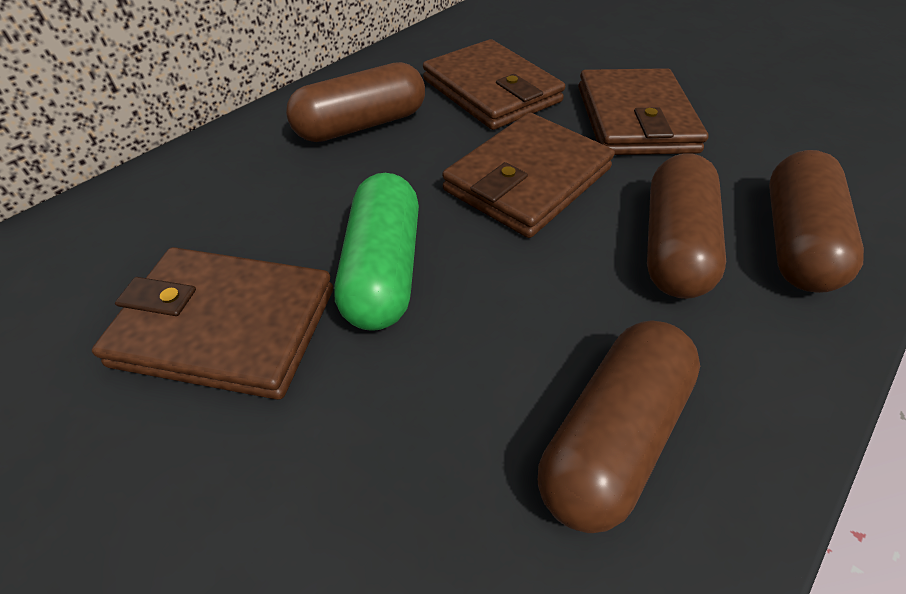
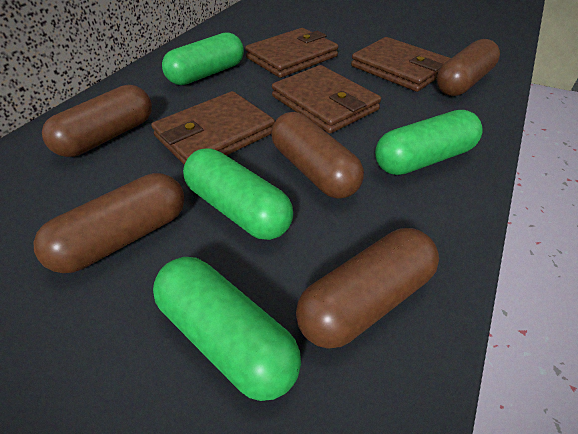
brown capsule: [286,62,425,142] [538,320,700,533] [647,153,726,299] [769,150,864,293] = 4 -> [34,173,185,273] [42,85,152,157] [271,112,364,199] [296,228,439,349] [436,39,500,96] = 5
green capsule: [335,173,419,331] = 1 -> [153,257,301,401] [162,32,244,85] [183,148,293,240] [375,110,482,175] = 4

